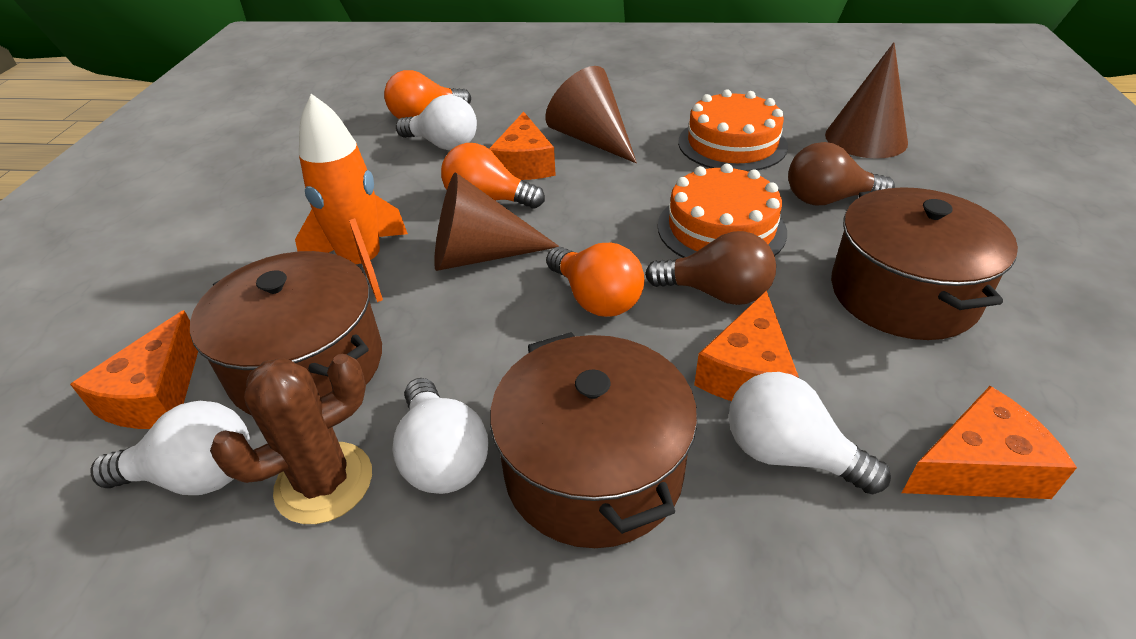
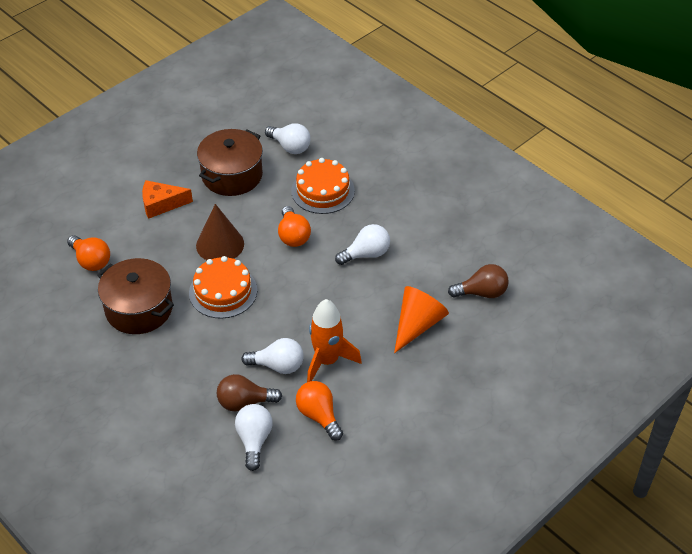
brown cactus: [210,354,372,524] = 1 -> none = 0
brown cone: [434,172,559,271] [546,66,637,163] [825,42,908,159] = 3 -> [196,204,244,260] = 1
brown pot: [190,251,382,415] [490,332,697,548] [831,187,1018,340] = 3 -> [97,258,174,334] [197,129,263,196] = 2
orange cheese: [70,310,198,429] [489,112,556,180] [694,290,799,401] [902,386,1077,499] = 4 -> [142,180,193,219] = 1
orange cone: none = 0 -> [394,286,449,353] = 1

